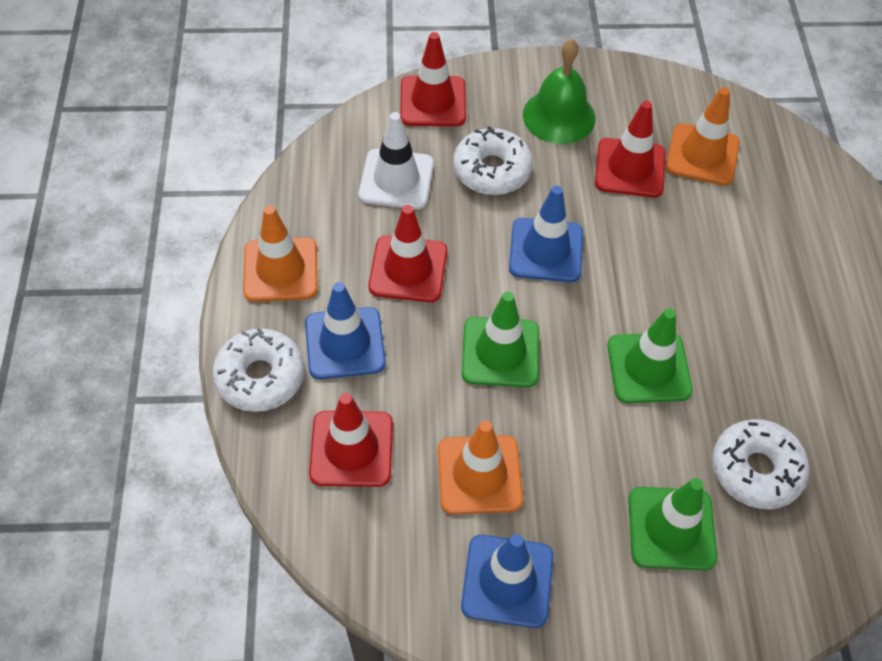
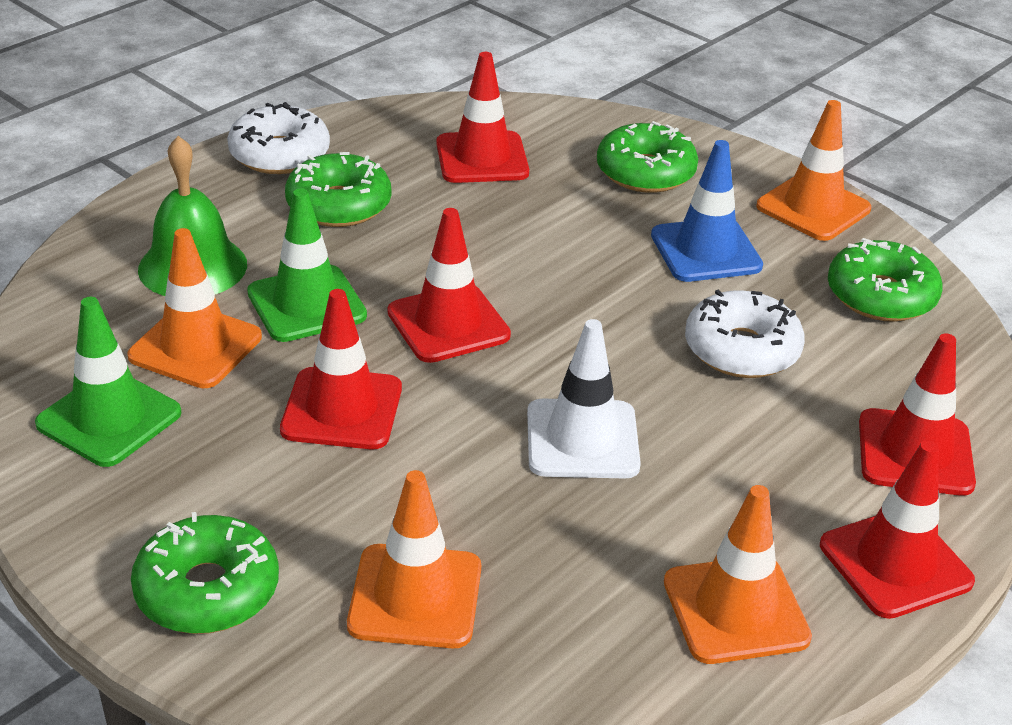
blue traffic cone: [305,282,386,379] [461,534,554,628] [509,186,583,282] = 3 -> [651,140,763,282] = 1
green donut: none = 0 -> [131,512,279,634] [285,152,391,227] [597,121,698,193] [828,238,943,322] = 4
green traffic cone: [462,292,539,387] [607,308,693,403] [629,478,717,571] = 3 -> [35,297,181,467] [247,188,367,342] = 2
orange traffic cone: [243,205,318,302] [438,421,523,514] [666,87,740,186] = 3 -> [127,228,262,388] [347,470,481,649] [664,485,812,664] [756,100,871,241] = 4
red traffic cone: [309,393,393,487] [368,205,447,302] [400,32,466,126] [595,101,665,198] = 4 -> [280,289,402,449] [388,208,511,363] [436,52,529,183] [820,440,975,619] [859,333,976,496] = 5
white donut: [213,328,305,412] [453,126,533,195] [712,419,810,509] = 3 -> [227,102,330,174] [685,290,805,378] = 2

